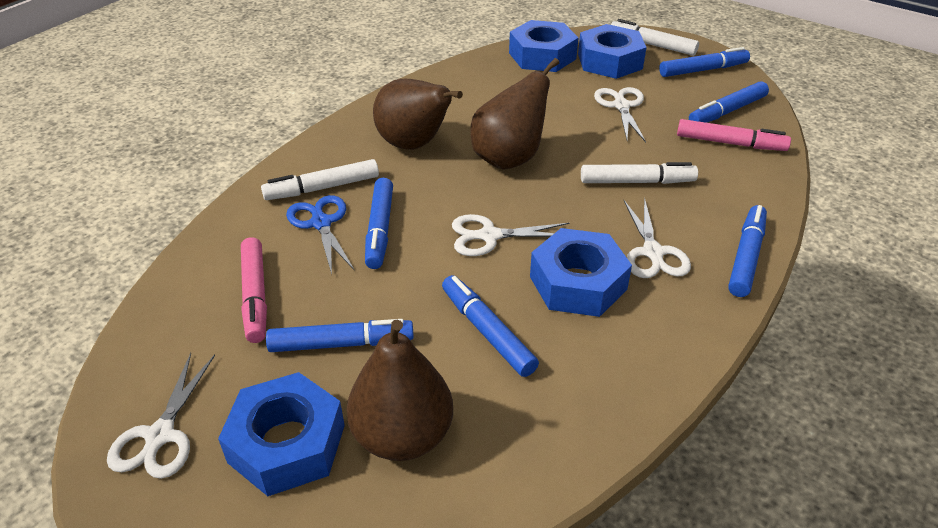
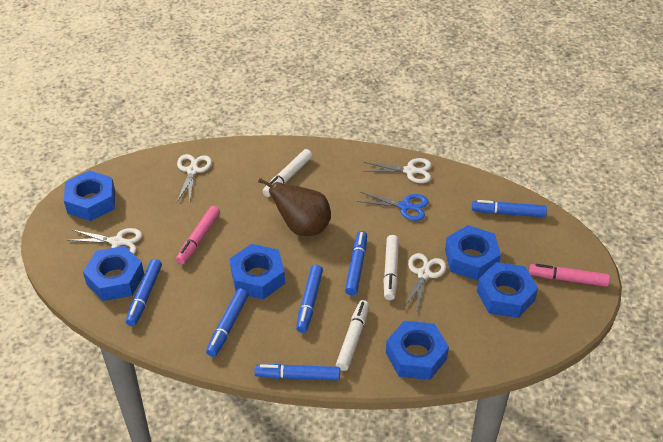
blue nut: [218,372,345,496] [509,20,578,72] [530,228,632,317] [578,24,646,79] = 4 -> [64,170,115,221] [83,246,144,301] [230,244,285,299] [386,321,449,380] [445,225,501,280] [477,262,538,318] = 6
brown pear: [347,319,453,461] [373,79,463,150] [470,58,559,170] = 3 -> [258,178,331,236] = 1

